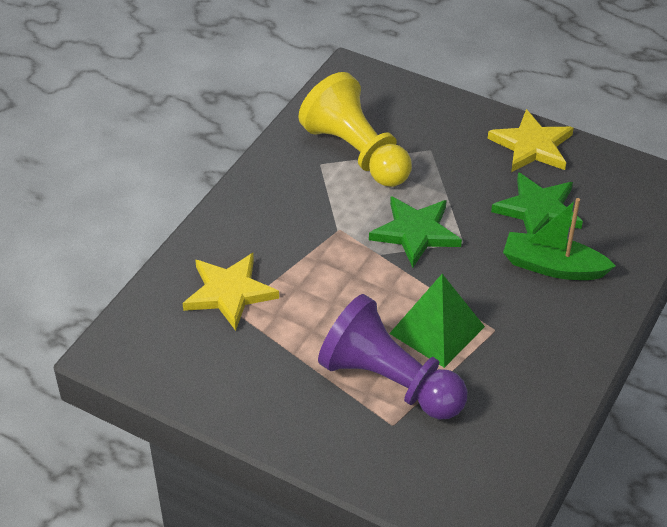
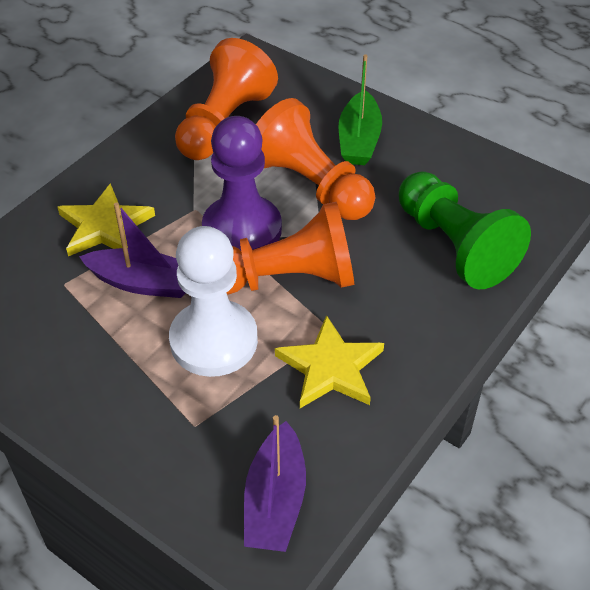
green pawn: none = 0 -> [399,171,531,290] = 1
green pyramid: [389,274,485,368] = 1 -> none = 0
green star: [369,196,462,268] [491,172,583,234] = 2 -> none = 0
orange pawn: none = 0 -> [175,38,278,160] [226,202,354,295] [256,98,375,220] = 3
purple boat: none = 0 -> [79,202,185,298] [244,415,306,552] = 2
white pawn: none = 0 -> [169,226,258,377] = 1
yellow pawn: [298,72,412,187] = 1 -> none = 0

